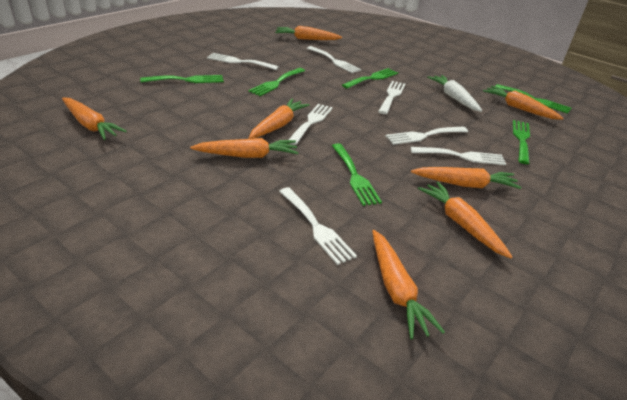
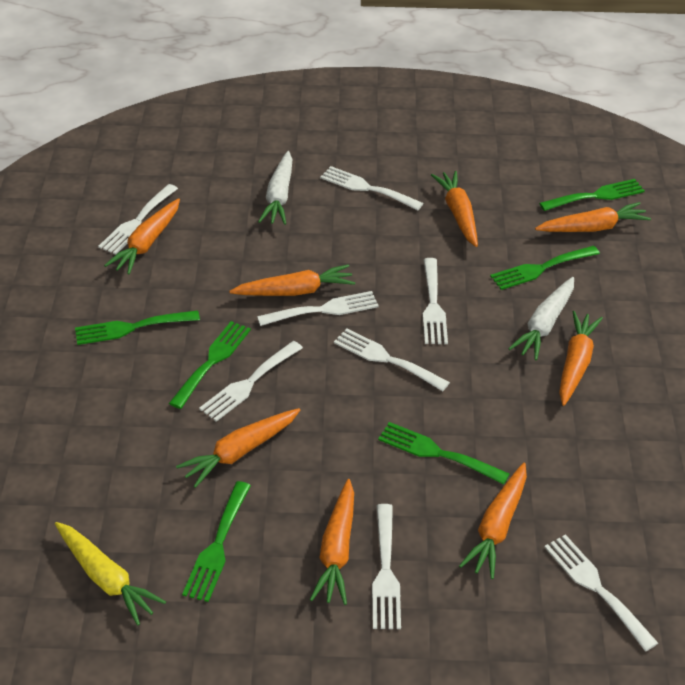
white carrot: [427,75,482,112] = 1 -> [258,151,292,225] [508,277,574,360] = 2
white fork: [207,53,279,70] [279,187,357,265] [288,104,333,145] [307,46,361,73] [378,81,405,114] [385,127,468,145] [411,147,506,165] = 7 -> [98,184,178,255] [199,341,303,422] [257,291,379,326] [320,166,424,210] [334,328,450,391] [372,504,401,629] [423,258,448,344] [544,534,658,651] = 8
yellow carrot: none = 0 -> [55,522,166,626] = 1

